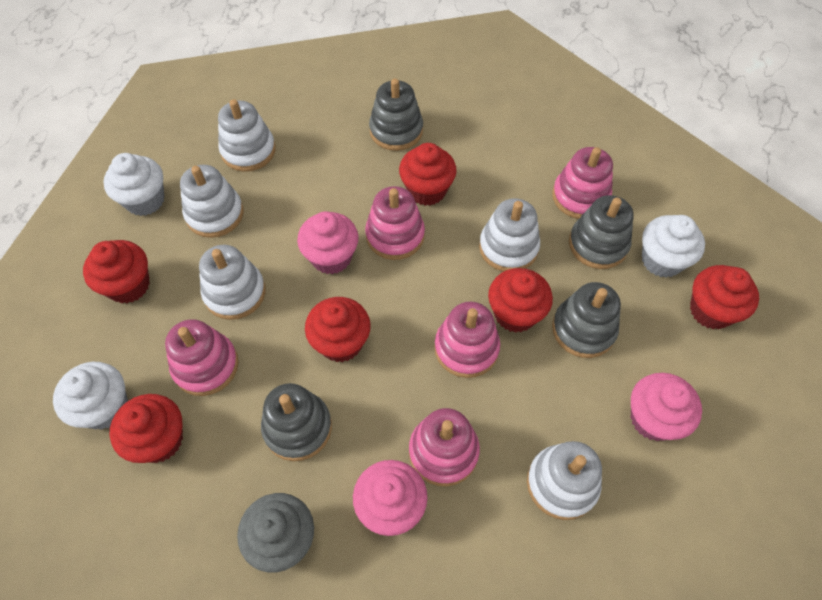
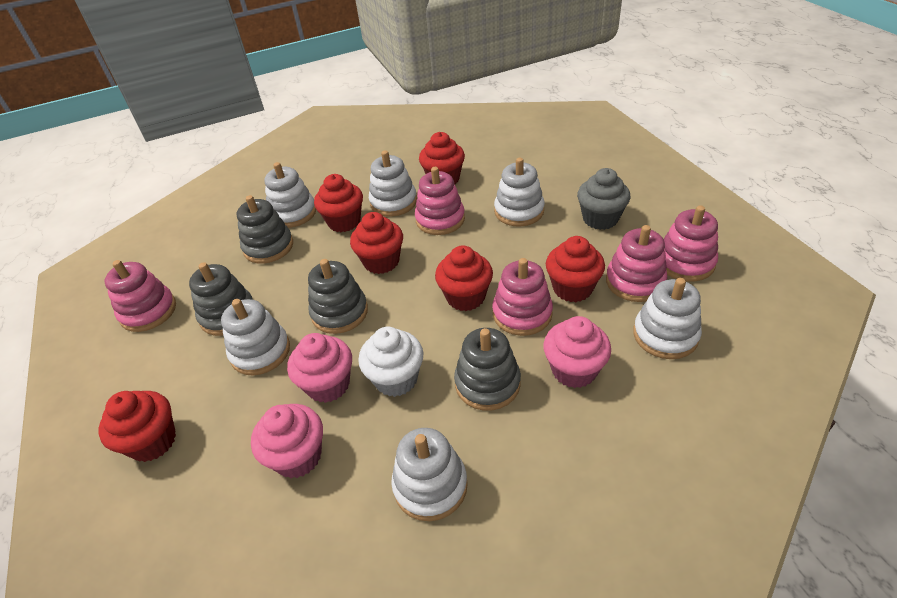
white cupcake: [53,362,128,429] [103,153,164,216] [642,215,705,278] = 3 -> [358,327,423,397] = 1
white stacking toy: [180,165,243,238] [199,245,266,320] [218,99,276,172] [479,198,540,272] [527,441,602,520] = 5 -> [221,299,290,375] [264,162,316,228] [369,150,417,217] [391,428,468,521] [494,158,545,227] [633,278,702,359] = 6

